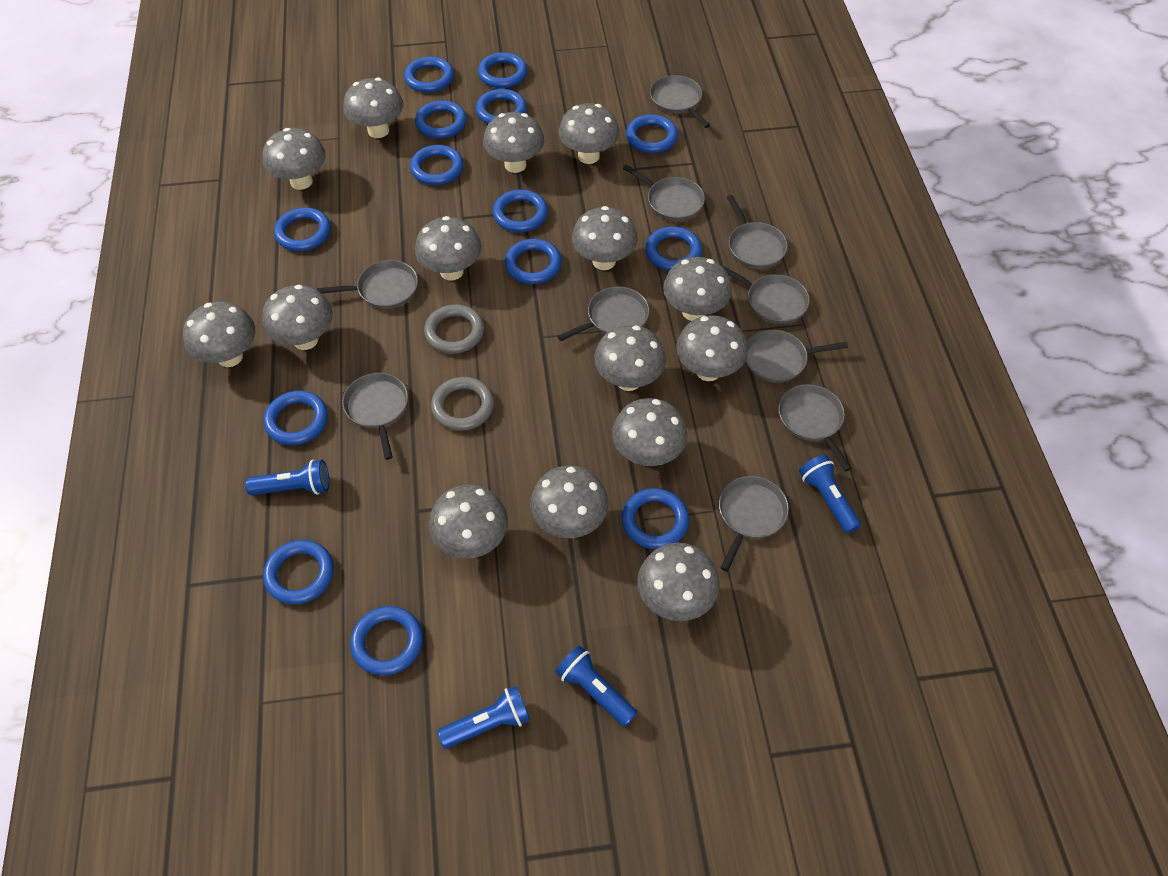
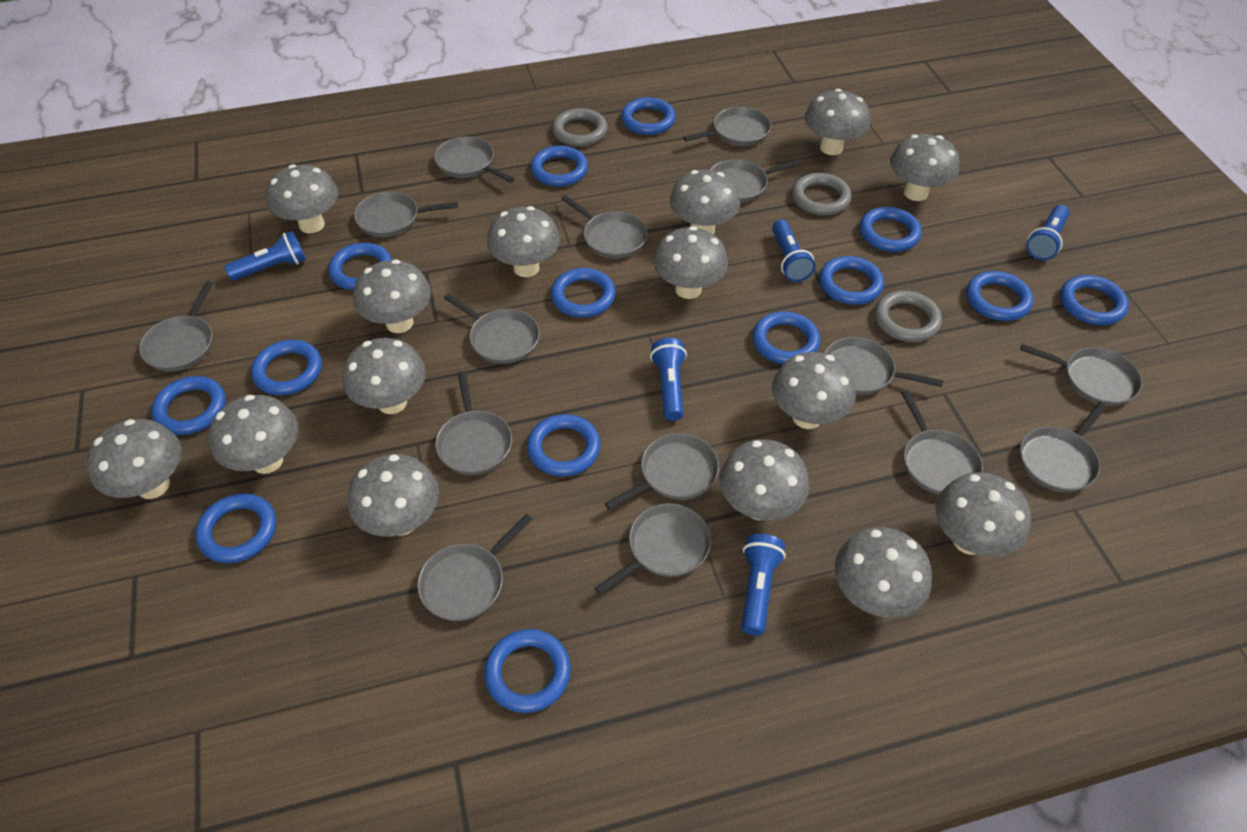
blue flashlight: [245,460,329,495] [437,686,530,749] [555,645,637,727] [799,455,861,534] = 4 -> [224,231,306,281] [650,338,687,421] [741,534,786,636] [772,220,815,282] [1026,205,1070,260] = 5
grey pan: [317,260,418,309] [342,373,408,460] [557,287,649,341] [623,165,705,221] [650,75,710,128] [719,476,789,572] [720,264,810,324] [727,195,788,269] [746,330,848,383] [779,384,852,471] = 10 -> [139,281,213,372] [354,192,458,237] [417,514,533,621] [434,136,515,183] [435,371,512,475] [444,293,540,364] [561,195,648,259] [594,503,711,595] [605,433,719,510] [683,107,771,146] [710,159,802,203] [824,337,943,395] [901,390,983,495] [1020,344,1142,406] [1020,402,1107,493] = 15
grey ring: [424,304,484,354] [431,377,494,431] = 2 -> [552,108,608,147] [792,173,852,216] [875,291,942,342] = 3

